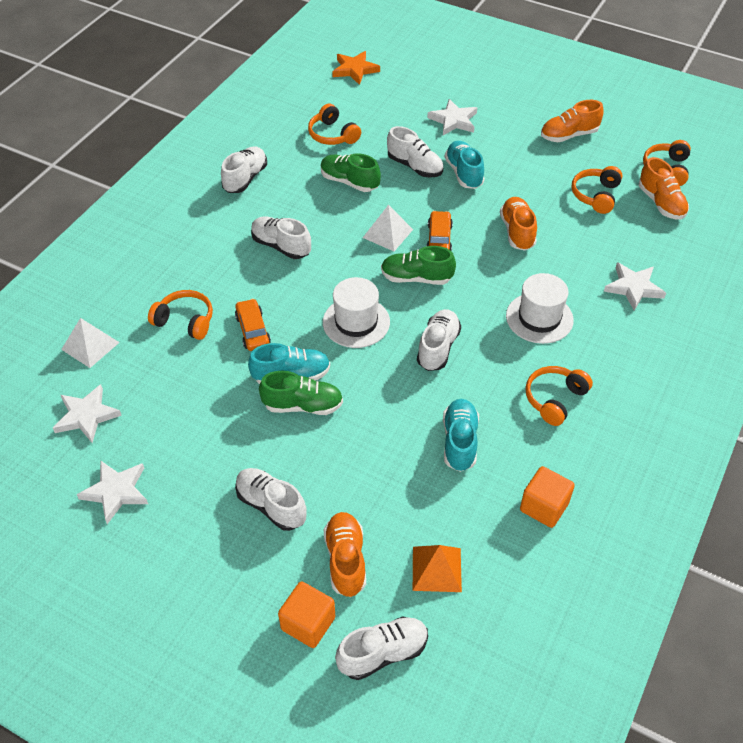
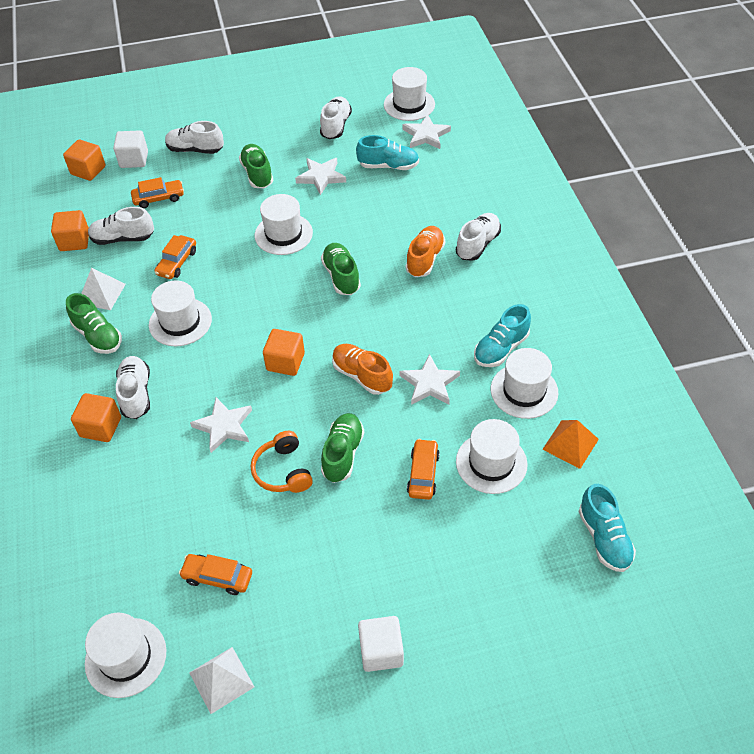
green shoe: [259,371,343,415] [321,153,381,192] [381,246,456,285] = 3 -> [66,293,122,354] [239,144,273,188] [321,243,361,295] [321,413,364,483] = 4
orange car: [235,299,271,351] [427,211,453,251] = 2 -> [131,177,184,208] [155,235,196,279] [179,554,252,595] [407,439,440,500] = 4
orange cube: [278,581,335,648] [520,466,575,528] = 2 -> [51,210,89,251] [63,139,106,181] [71,393,121,442] [263,329,305,376] = 4
orange headphones: [148,290,213,340] [308,104,361,145] [525,366,593,426] [571,166,622,214] [643,140,691,186] = 5 -> [251,431,313,493] = 1
orange shoe: [324,512,366,597] [500,197,537,251] [541,100,604,142] [639,157,689,220] = 4 -> [332,344,393,395] [406,226,445,277] = 2
orange star: [332,51,380,85] = 1 -> none = 0
white cube: none = 0 -> [113,130,148,168] [358,616,404,672] = 2
white hat: [323,277,390,348] [506,273,574,344] = 2 -> [85,613,166,698] [149,280,212,347] [255,194,313,255] [384,67,435,121] [456,419,528,494] [491,348,558,419] = 6
white shoe: [221,146,267,193] [235,468,307,531] [251,217,311,259] [335,617,428,680] [387,126,443,178] [417,309,461,371] = 6 -> [88,207,154,245] [116,356,150,419] [165,121,224,154] [320,96,352,139] [456,213,501,261] = 5

